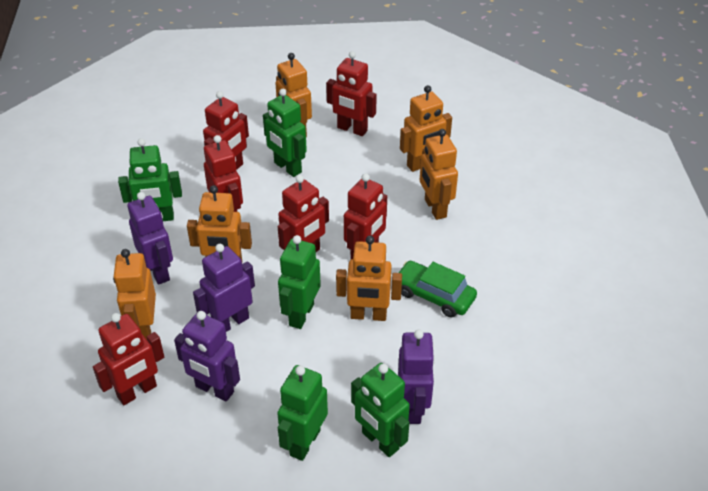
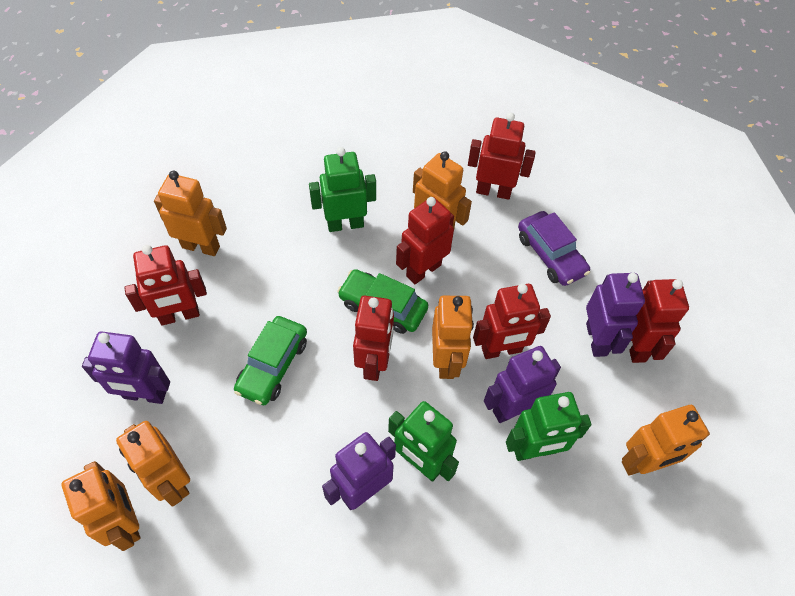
green car: [399,261,477,317] = 1 -> [234,316,307,405] [337,269,428,334] = 2
green robot: [118,138,182,221] [263,89,307,177] [277,365,328,461] [278,235,321,329] [351,363,410,457] = 5 -> [309,147,376,232] [388,401,459,482] [506,392,592,461] = 3
purple car: none = 0 -> [518,211,590,286] = 1

